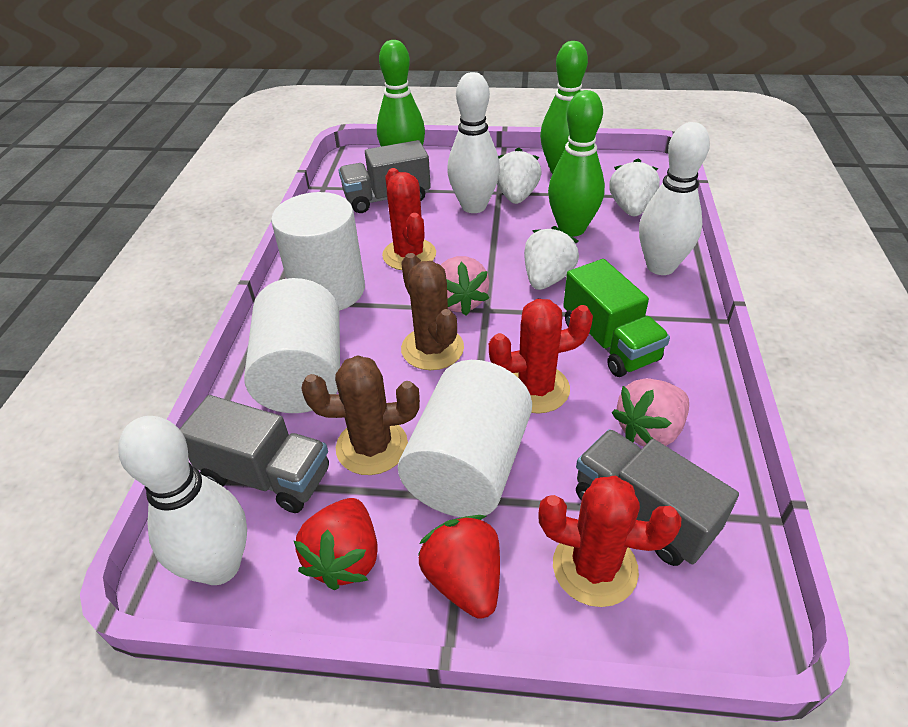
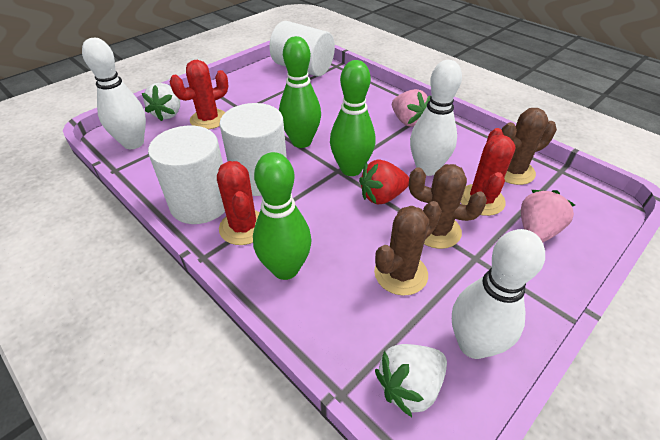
brown cactus: [301,355,420,475] [401,253,464,370] = 2 -> [374,201,442,296] [409,164,487,249] [502,108,557,185] = 3
green truck: [563,259,670,377] = 1 -> none = 0
grey truck: [180,395,329,513] [339,140,431,213] [576,429,739,566] = 3 -> none = 0
red strawberry: [294,498,378,590] [418,515,500,619] = 2 -> [359,160,409,205] = 1
white strawberry: [497,147,541,204] [524,226,579,290] [609,158,660,216] = 3 -> [142,83,180,121] [375,344,447,417] = 2

